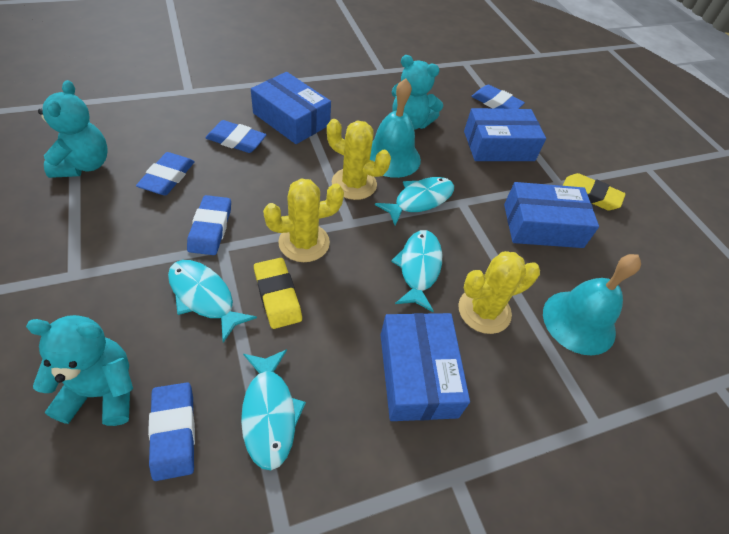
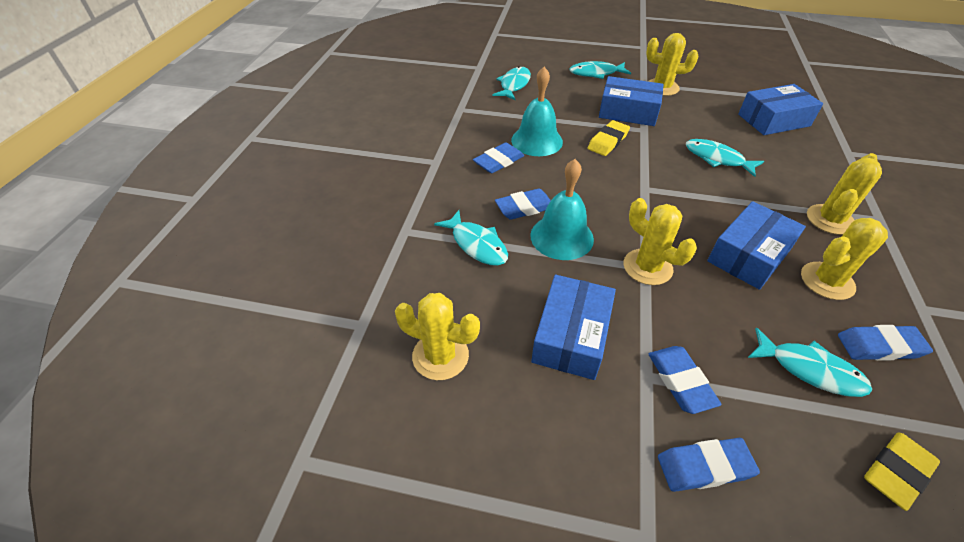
turquoise fish: [168,260,257,343] [241,349,306,470] [375,177,454,226] [391,230,442,312] = 4 -> [434,210,508,266] [493,67,531,100] [569,61,631,79] [686,139,764,177] [748,328,872,397] = 5
turquoise teddy bear: [26,315,133,426] [38,80,108,178] [391,55,443,130] = 3 -> none = 0
yellow cactus: [263,178,344,262] [327,119,391,200] [458,251,540,334] = 3 -> [395,293,480,380] [624,198,697,285] [646,33,698,96] [801,218,888,300] [807,153,882,235] = 5

